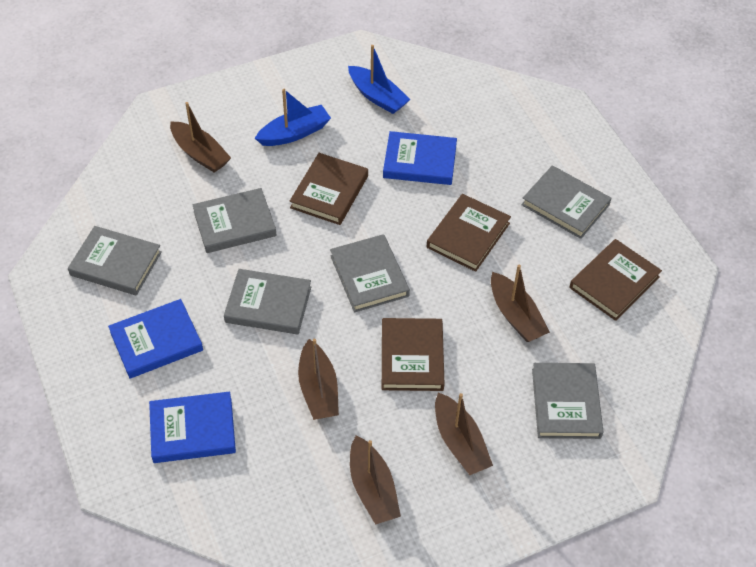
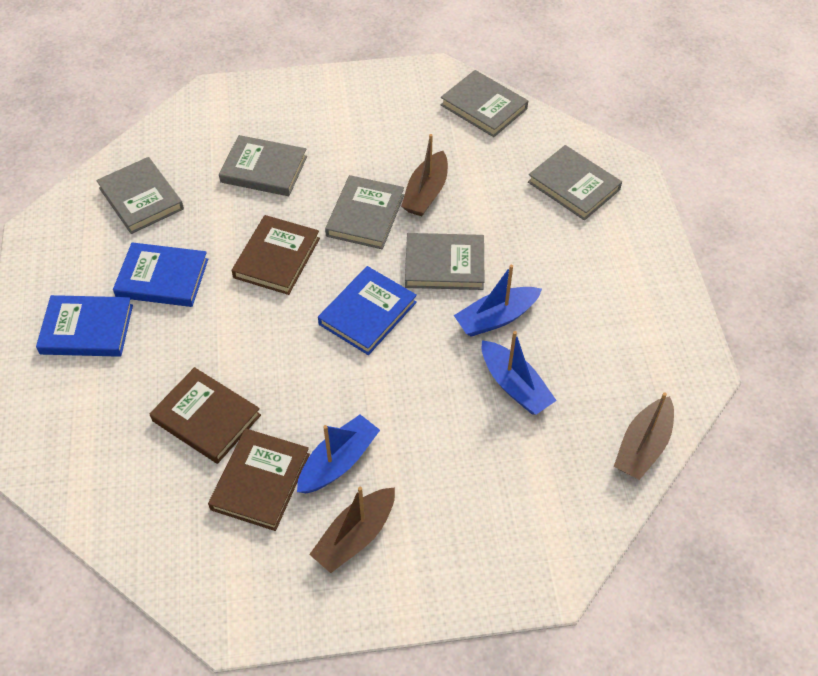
blue boat: [255,89,331,146] [348,45,411,114] = 2 -> [297,414,380,493] [454,265,542,337] [482,331,557,415] = 3
brown boat: [170,102,231,173] [298,339,339,420] [350,436,401,525] [435,393,493,475] [491,265,550,342] = 5 -> [309,487,395,573] [401,134,448,216] [614,393,674,480] = 3
brown book: [290,153,368,225] [382,318,445,391] [427,194,511,272] [569,239,662,321] = 4 -> [150,367,261,464] [208,428,310,531] [232,215,320,295] = 3

